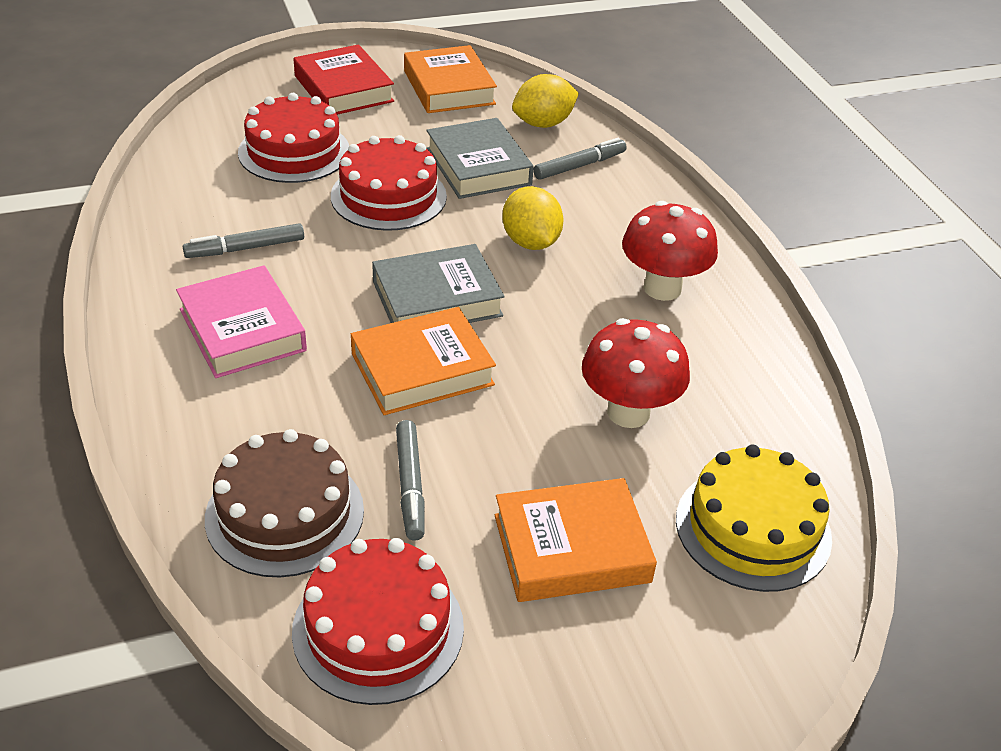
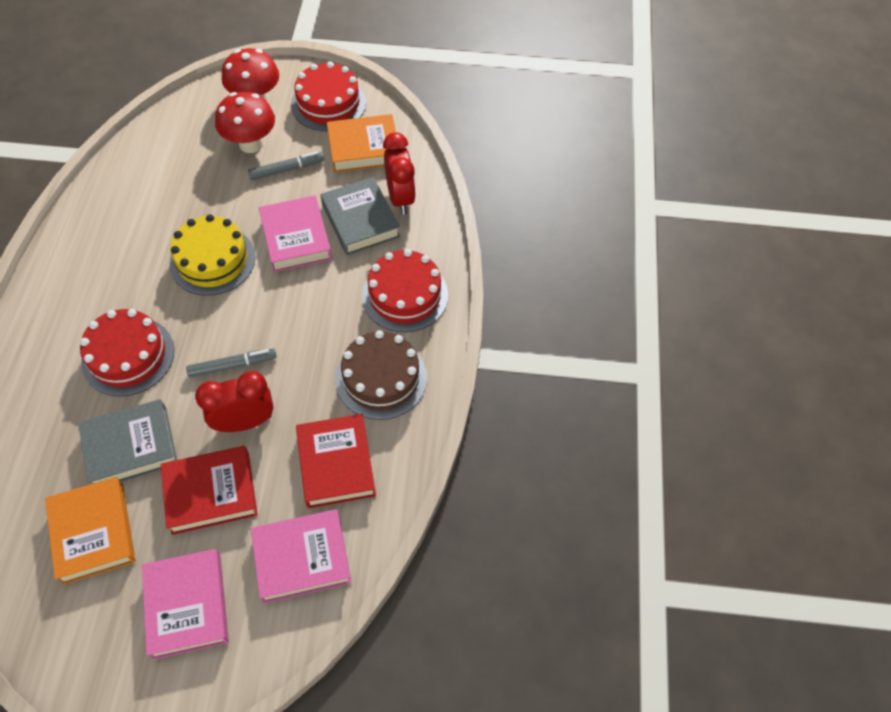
grey marker: [183,223,304,258] [396,420,425,541] [533,138,627,180] = 3 -> [186,348,276,378] [248,152,324,180] = 2
orange book: [351,307,496,415] [404,45,497,113] [495,478,657,602] = 3 -> [45,477,136,585] [327,114,396,173] = 2
pink book: [176,265,307,378] = 1 -> [142,549,229,660] [251,509,351,603] [259,195,332,272] = 3
red book: [293,44,394,115] = 1 -> [161,446,258,535] [296,414,376,508] = 2
red clock: none = 0 -> [195,371,274,432] [383,132,416,215] = 2
yellow lemon: [502,186,564,250] [512,74,579,128] = 2 -> none = 0

